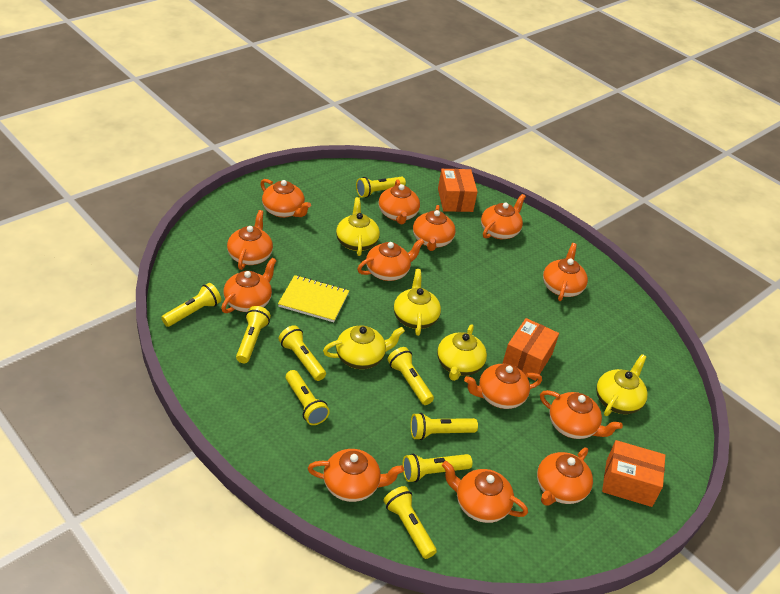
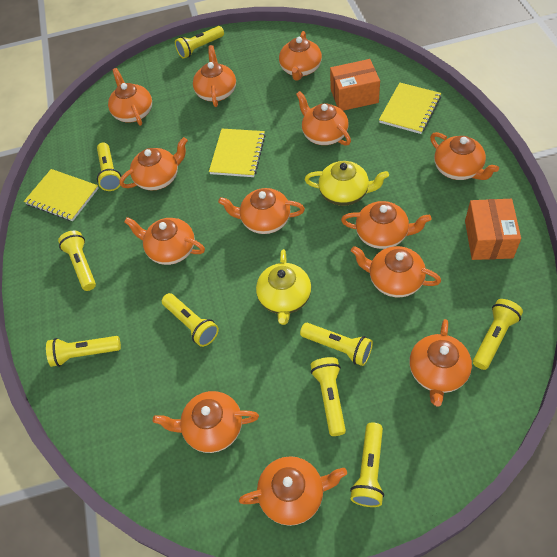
orange box: [438,169,478,212] [502,318,559,381] [602,440,665,507] = 3 -> [330,59,380,111] [465,199,521,260] = 2
yellow notebook: [278,275,349,322] = 1 -> [24,169,99,221] [209,129,265,177] [379,83,441,134] = 3
yellow teapot: [323,325,405,369] [336,197,380,256] [394,269,441,336] [437,324,487,381] [596,354,648,416] = 5 -> [256,249,311,325] [305,161,389,206] = 2

